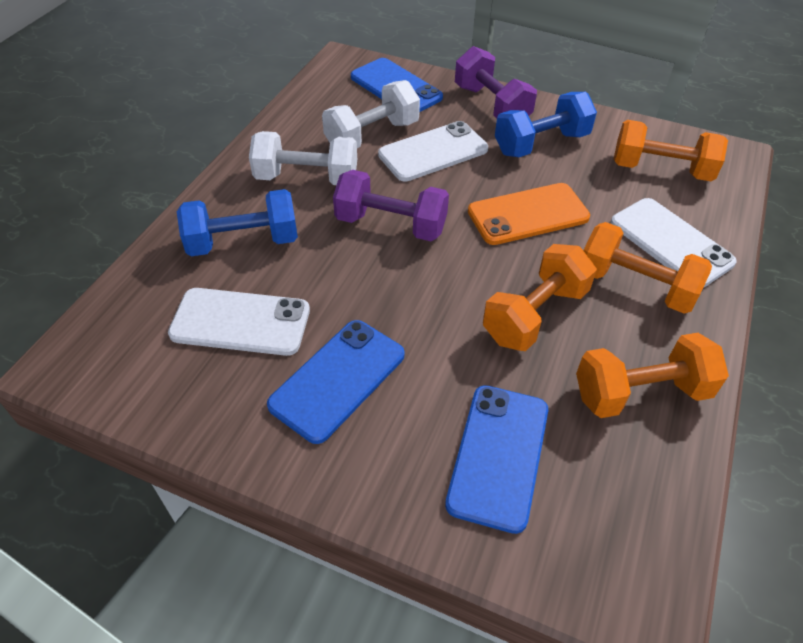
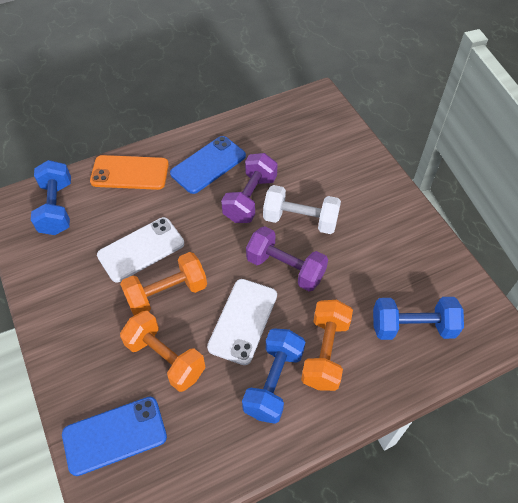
blue dumbbell: [177,189,298,256] [495,92,597,157] = 2 -> [31,160,71,235] [242,328,305,424] [373,297,464,340] = 3
blue phone: [267,320,405,444] [351,58,443,112] [445,385,548,534] = 3 -> [62,397,167,476] [170,136,246,194] = 2
orange dumbbell: [483,244,597,351] [576,333,729,418] [583,222,712,314] [614,120,728,181] = 4 -> [120,252,207,316] [120,311,206,392] [301,300,353,391] = 3
white dumbbell: [249,131,357,185] [322,80,420,148] = 2 -> [263,185,341,234] = 1
white phone: [168,288,310,356] [378,121,488,181] [611,198,737,288] = 3 -> [97,217,184,282] [207,279,277,365] = 2

